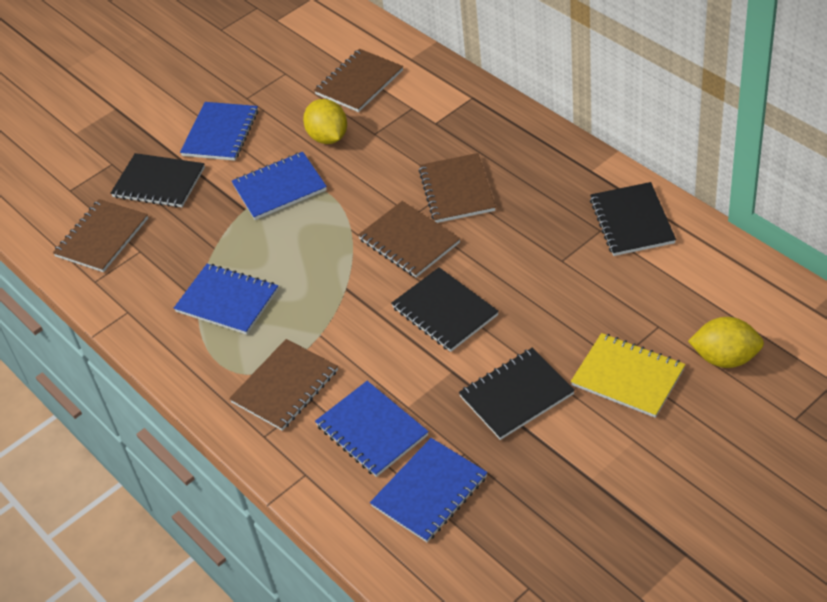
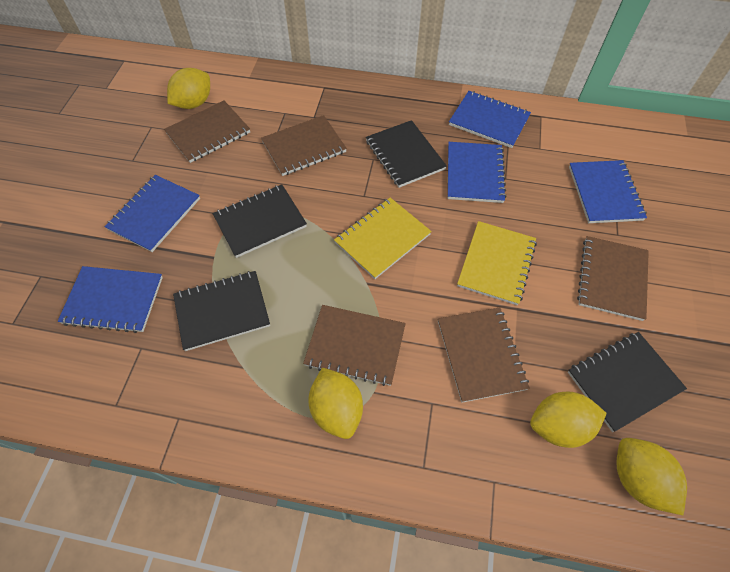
yellow lemon: [303,99,347,144] [688,317,764,368] = 2 -> [167,68,210,109] [308,368,363,439] [530,391,607,448] [616,438,687,515] = 4
yellow notebook: [571,333,685,418] = 1 -> [334,198,432,279] [457,221,537,305] = 2

